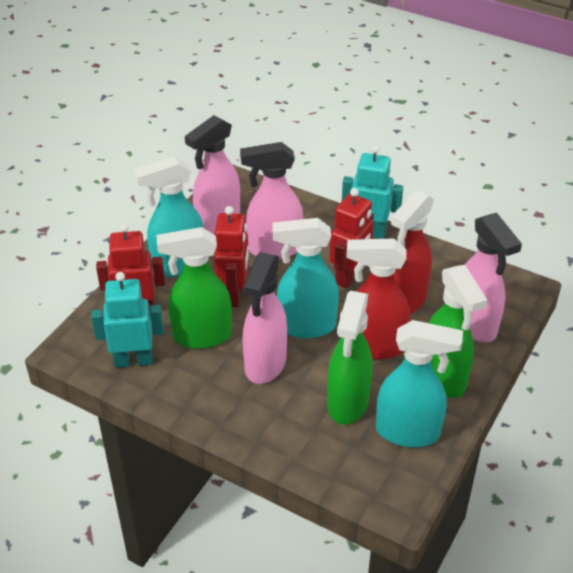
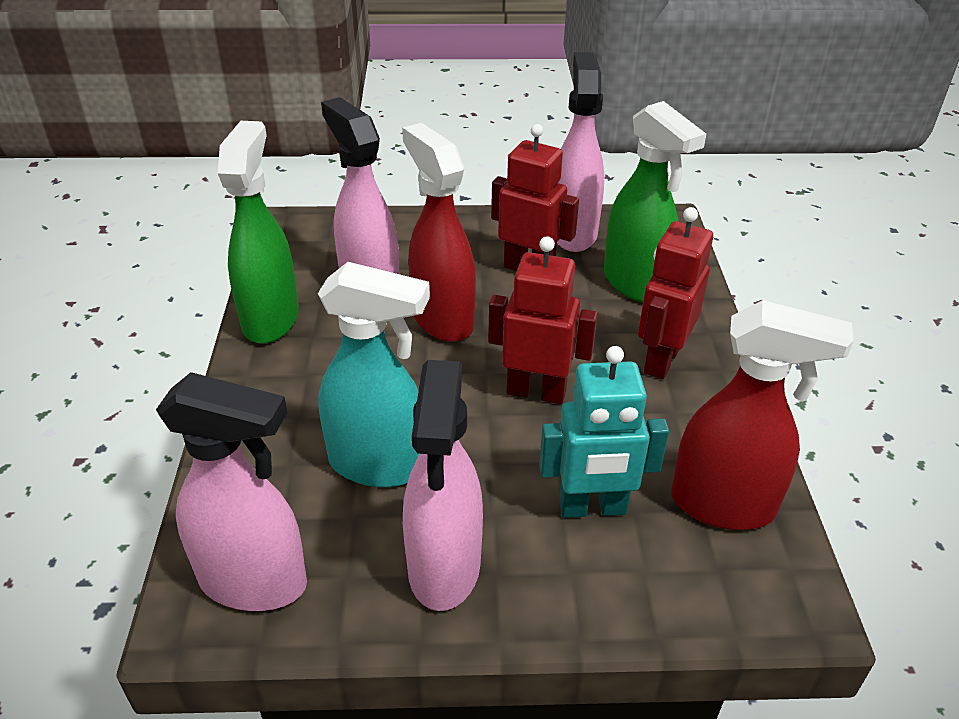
green spray bottle: [156,227,232,349] [327,291,372,425] [429,265,487,398] = 3 -> [218,121,299,344] [604,101,706,302] = 2
turquoise robot: [91,272,164,368] [342,145,403,239] = 2 -> [539,346,669,518] = 1
turquoise spray bottle: [134,156,204,277] [272,218,339,339] [376,320,463,448] = 3 -> [318,262,430,487] = 1

